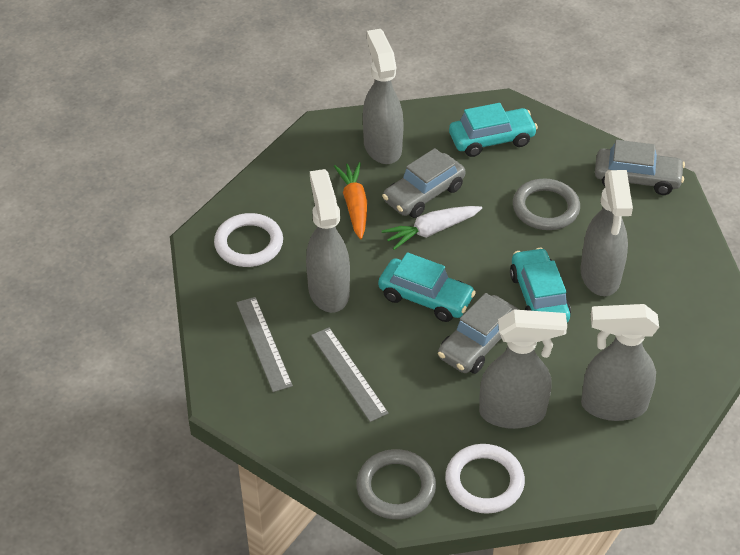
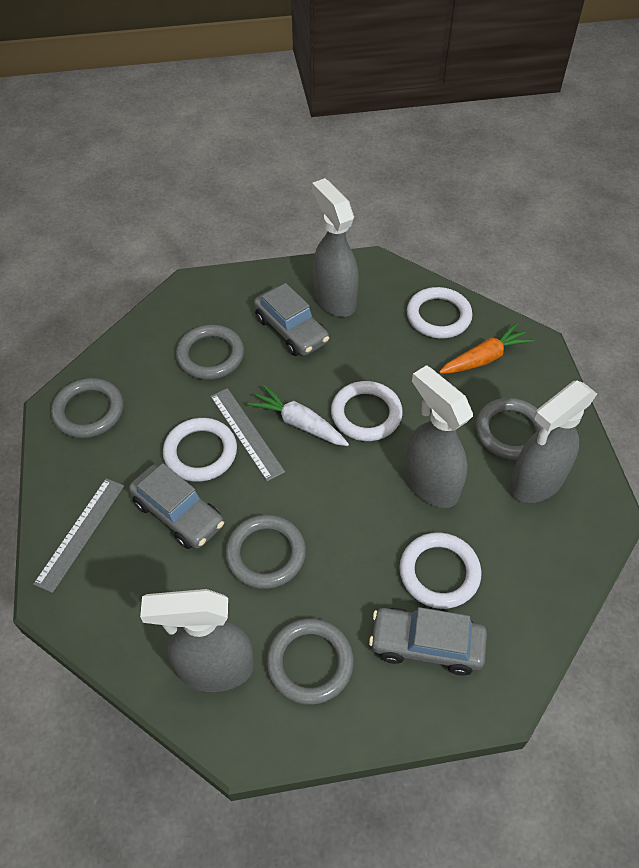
grey ring: [356,449,436,519] [513,179,580,230] = 2 -> [51,378,124,438] [176,325,244,380] [225,515,306,589] [266,618,354,705] [476,398,542,460] = 5
grey spray bottle: [306,169,350,313] [363,29,404,164] [479,309,567,429] [580,170,633,296] [581,304,659,421] = 5 -> [140,589,254,692] [312,178,359,317] [405,365,473,508] [510,381,597,503] = 4
turquoise car: [378,252,476,322] [449,103,538,157] [510,248,571,323] = 3 -> none = 0
white ring: [214,213,283,267] [445,444,525,514] = 2 -> [163,418,237,482] [331,381,403,441] [399,532,482,609] [407,287,472,338] = 4

